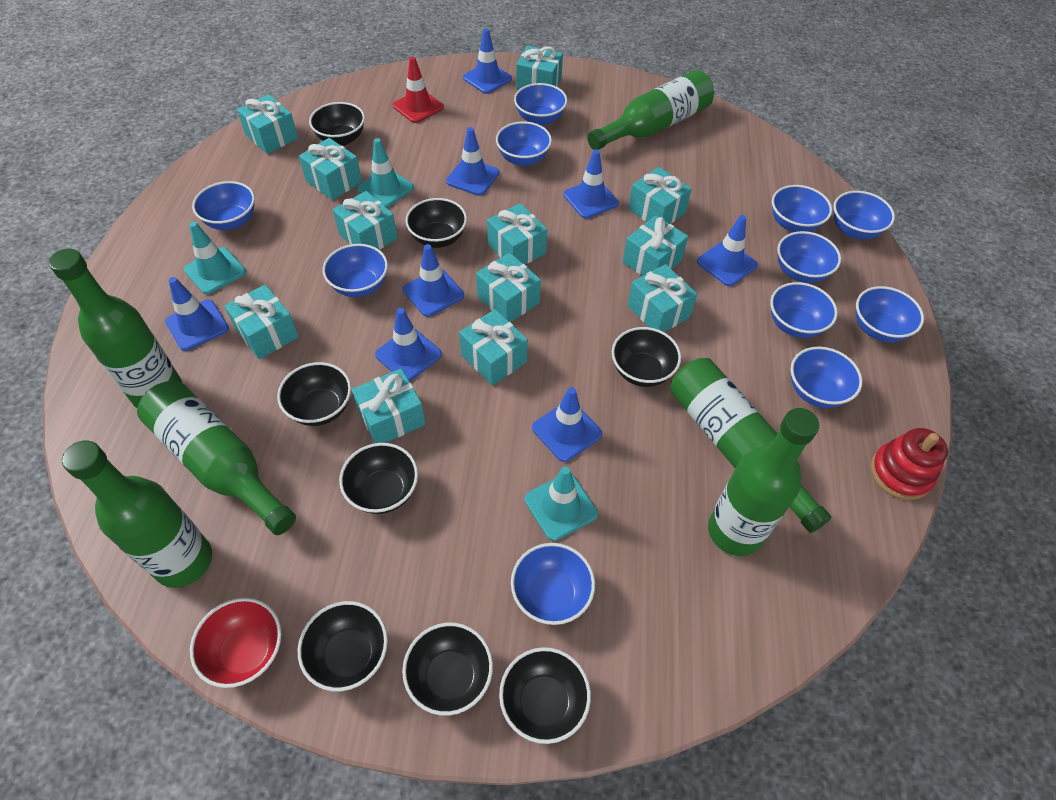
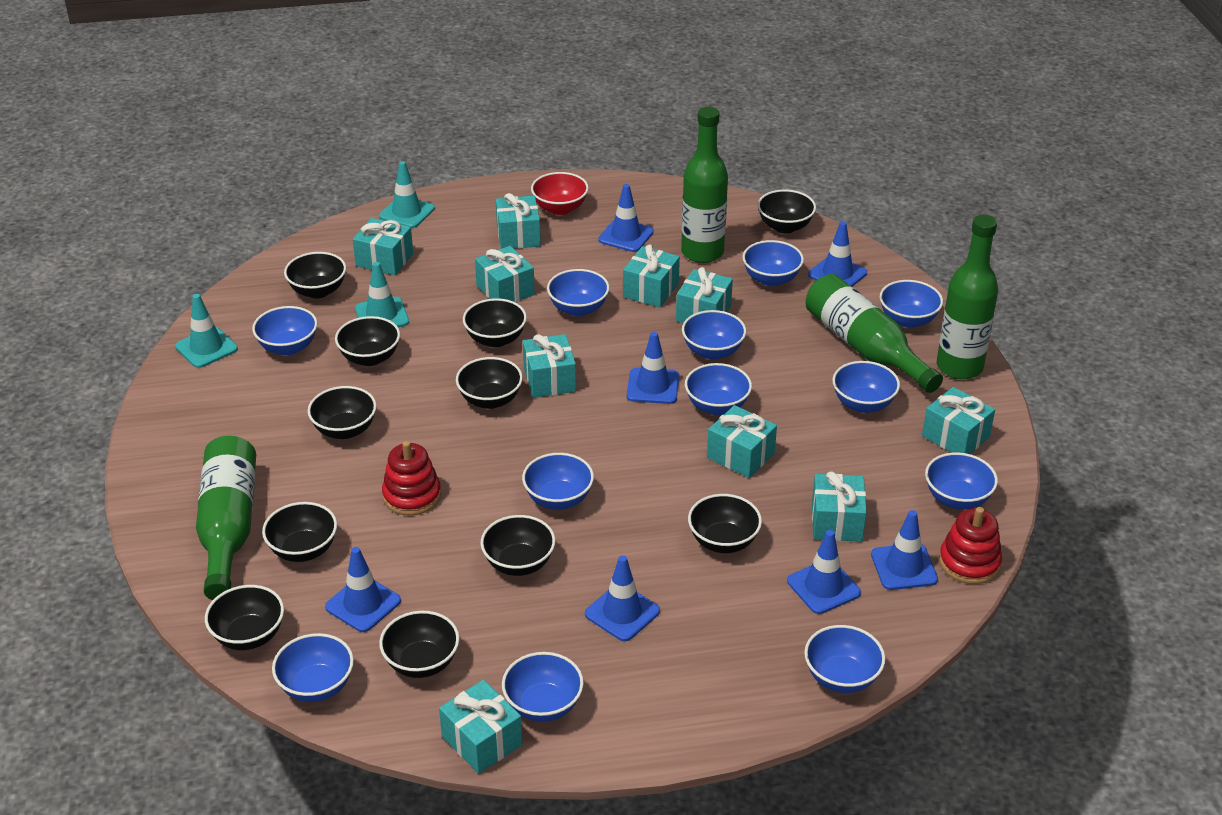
black bowl: [277,362,351,426] [298,601,388,691] [309,102,365,146] [339,443,418,514] [402,623,493,716] [405,198,467,248] [499,647,591,744] [612,327,681,387] = 8 -> [205,585,284,650] [262,502,337,562] [284,252,346,299] [308,386,377,439] [335,316,400,366] [379,611,459,678] [456,357,523,409] [463,298,527,347] [480,515,555,576] [688,494,762,553] [757,190,816,233] = 11
blue bowl: [192,181,255,230] [323,244,388,297] [496,121,552,166] [511,543,595,625] [514,83,567,126] [770,282,838,338] [772,185,832,232] [777,231,841,283] [791,347,863,408] [833,191,895,239] [856,286,924,342] = 11 -> [252,306,317,355] [272,633,354,702] [502,652,584,722] [522,453,594,510] [547,269,610,317] [682,310,746,360] [685,363,752,415] [742,240,804,286] [804,625,886,693] [832,361,900,413] [880,280,943,328] [925,452,998,510] = 12
blue traffic cone: [165,277,229,351] [375,308,442,382] [403,244,464,317] [446,127,499,196] [463,29,512,94] [532,387,602,462] [563,150,619,219] [697,215,758,286] = 8 -> [325,547,401,632] [585,555,660,641] [598,184,654,252] [627,332,679,404] [787,530,861,614] [808,221,867,287] [871,510,938,590] = 7
green bottle: [49,249,182,408] [62,441,212,588] [137,381,296,535] [587,70,714,150] [670,358,831,533] [708,408,819,556] = 6 -> [196,436,256,600] [681,107,728,263] [806,274,943,393] [937,215,998,379] = 4
red stacking toy: [871,428,948,500] = 1 -> [382,441,441,516] [939,507,1002,584] = 2
red traffic cone: [393,56,444,123] = 1 -> none = 0
turquoise gift: [224,285,299,359] [237,94,298,154] [299,138,362,200] [333,191,398,250] [352,368,426,443] [459,309,528,385] [476,253,541,322] [487,203,548,264] [516,46,563,90] [623,216,688,276] [628,167,692,224] [628,264,697,332] = 12 -> [353,218,413,275] [439,680,523,774] [475,246,535,303] [496,193,541,249] [523,334,576,398] [623,245,680,308] [676,267,733,323] [707,405,777,478] [812,471,867,542] [922,387,995,454] = 10

